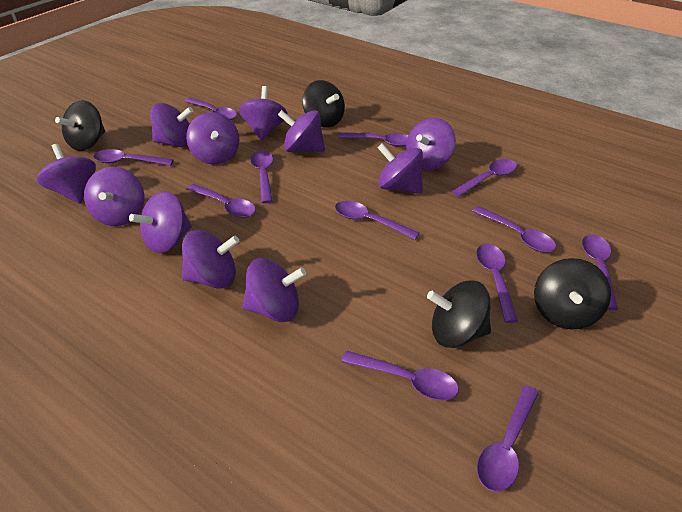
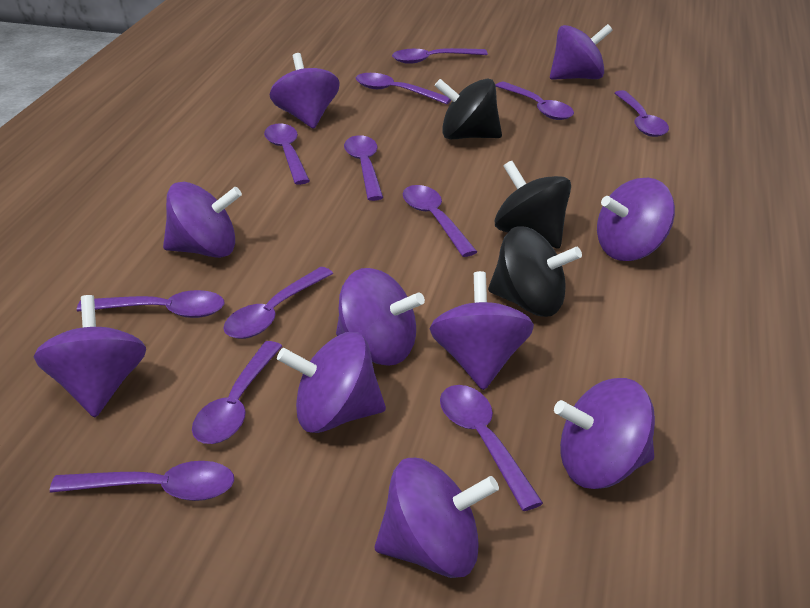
black spinning top: [55,100,105,151] [302,80,345,128] [427,281,491,348] [534,258,611,329] = 4 -> [435,79,502,139] [488,226,582,317] [495,161,571,249] = 3
purple spinning top: [37,144,96,204] [84,167,144,226] [129,191,192,253] [150,103,193,147] [182,230,240,289] [186,112,239,165] [239,86,288,141] [242,258,306,322] [278,110,325,152] [377,143,423,194] [406,118,456,170] = 11 -> [34,295,146,417] [163,182,242,258] [270,53,340,129] [277,332,386,433] [336,268,425,366] [374,458,499,578] [429,271,534,390] [550,24,613,80] [554,378,655,489] [597,178,675,261] = 10

